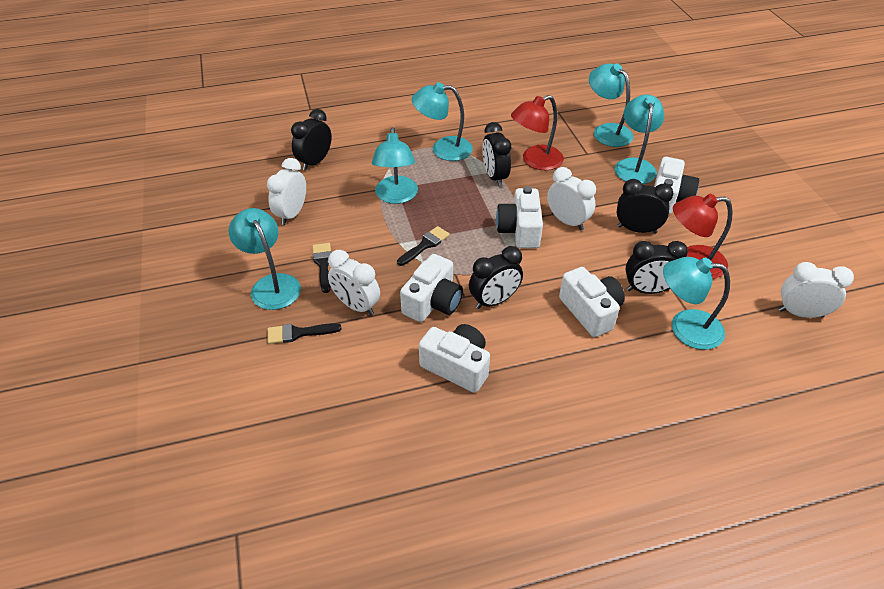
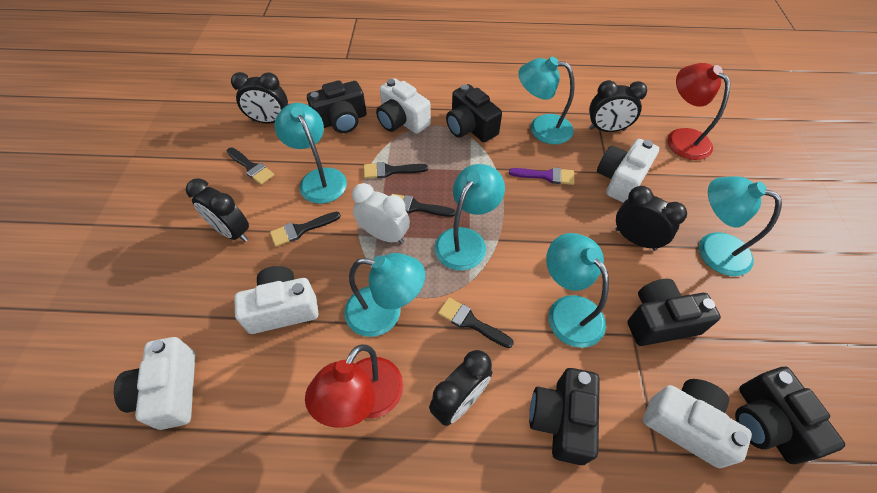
black brush: [267,323,341,344] [313,243,332,293] [397,226,450,266] = 3 -> [227,148,274,185] [270,212,341,247] [364,162,428,179] [391,194,456,217] [438,297,514,348] = 5
black camera: none = 0 -> [307,80,367,133] [446,84,502,142] [529,368,600,465] [628,279,721,346] [735,367,845,464] = 5
purple brush: none = 0 -> [509,167,574,185] = 1
white clock: [267,158,306,225] [328,250,380,315] [547,167,596,230] [779,262,854,318] = 4 -> [352,183,410,244] = 1

